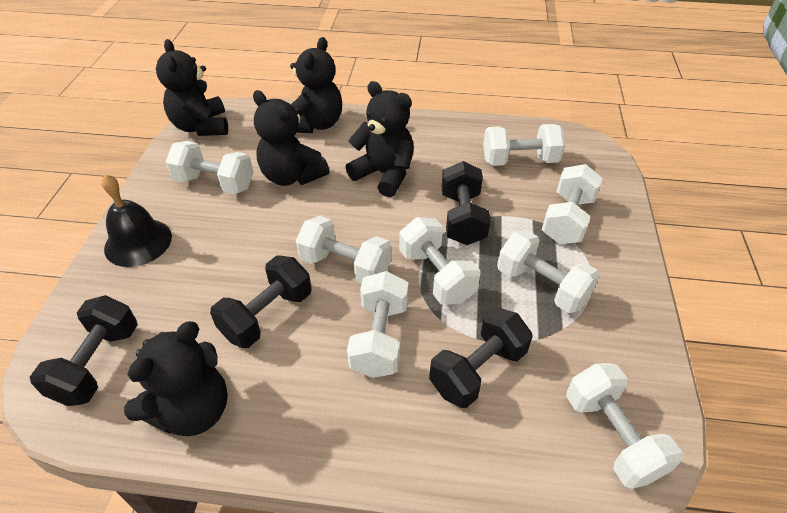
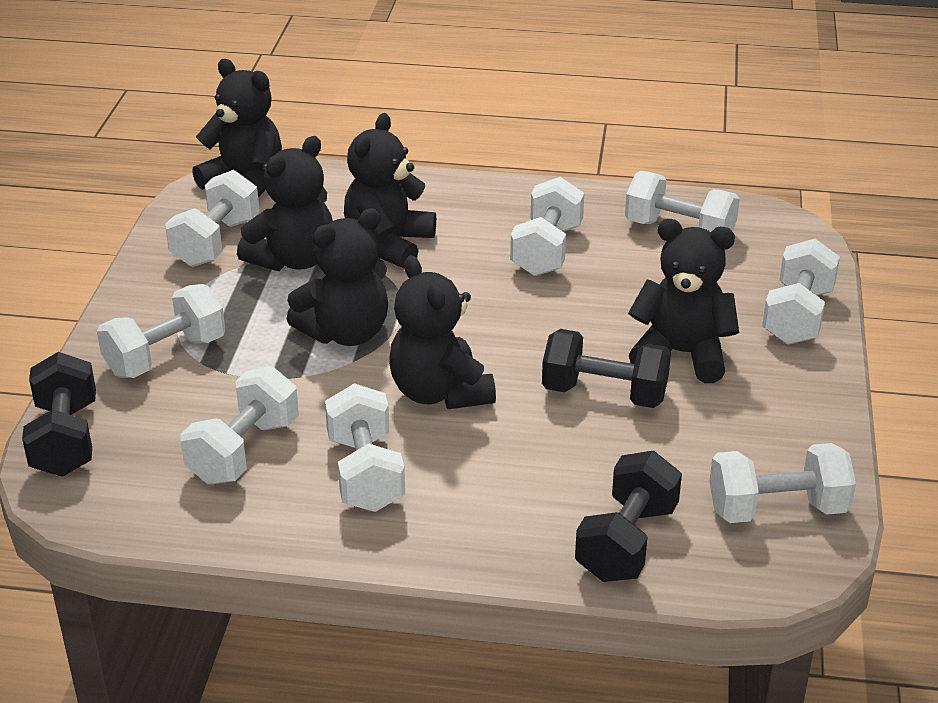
black bell: [101,174,172,267] = 1 -> none = 0
black dumbbell: [30,295,138,406] [210,255,312,348] [429,307,533,408] [442,161,491,245] = 4 -> [22,352,96,477] [542,329,671,408] [575,451,682,582] = 3
black teddy bear: [124,321,228,436] [156,39,228,136] [253,90,329,186] [290,37,342,133] [345,81,414,197] = 5 -> [192,59,282,197] [237,136,333,271] [287,208,388,346] [344,113,436,268] [389,255,496,409] [628,219,739,383] = 6

